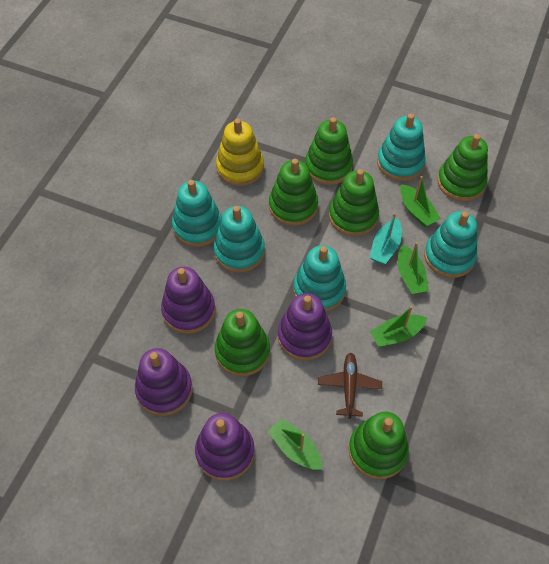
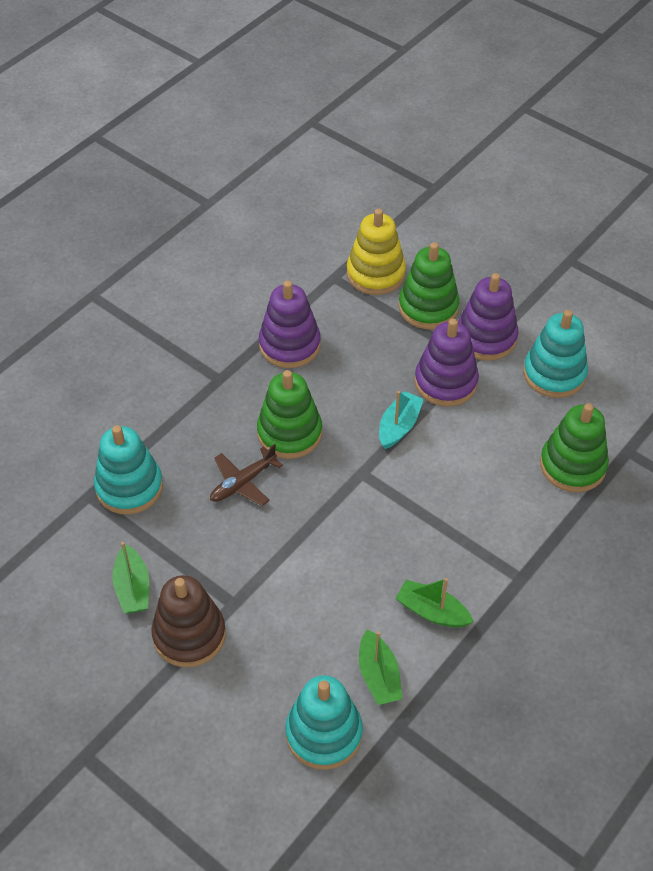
brown stacking toy: none = 0 -> [151,575,226,667] = 1
green boat: [268,418,322,470] [370,306,427,347] [398,242,429,294] [400,176,441,227] = 4 -> [112,542,149,613] [359,629,402,705] [396,578,474,628] = 3
green stacking toy: [215,309,270,376] [269,159,318,226] [305,117,353,185] [329,169,379,236] [349,412,409,479] [437,134,488,201] = 6 -> [257,370,322,459] [399,242,460,329] [540,403,609,492] = 3
purple stacking toy: [135,348,193,416] [161,267,215,334] [195,413,254,481] [277,293,332,361] = 4 -> [259,281,321,368] [415,318,479,407] [458,273,518,361] = 3
turquoise stacking toy: [172,180,222,247] [214,206,265,273] [293,245,346,312] [377,114,426,181] [424,211,477,278] = 5 -> [94,425,163,515] [285,675,363,770] [523,310,588,398] = 3

